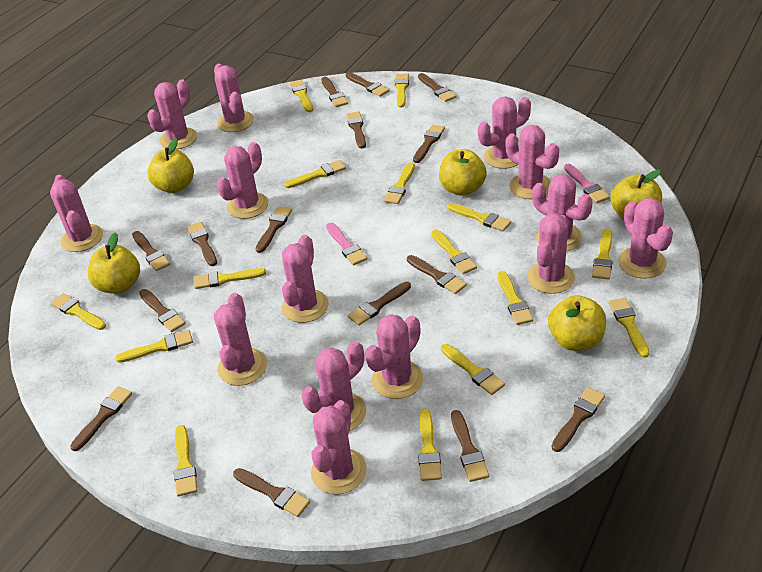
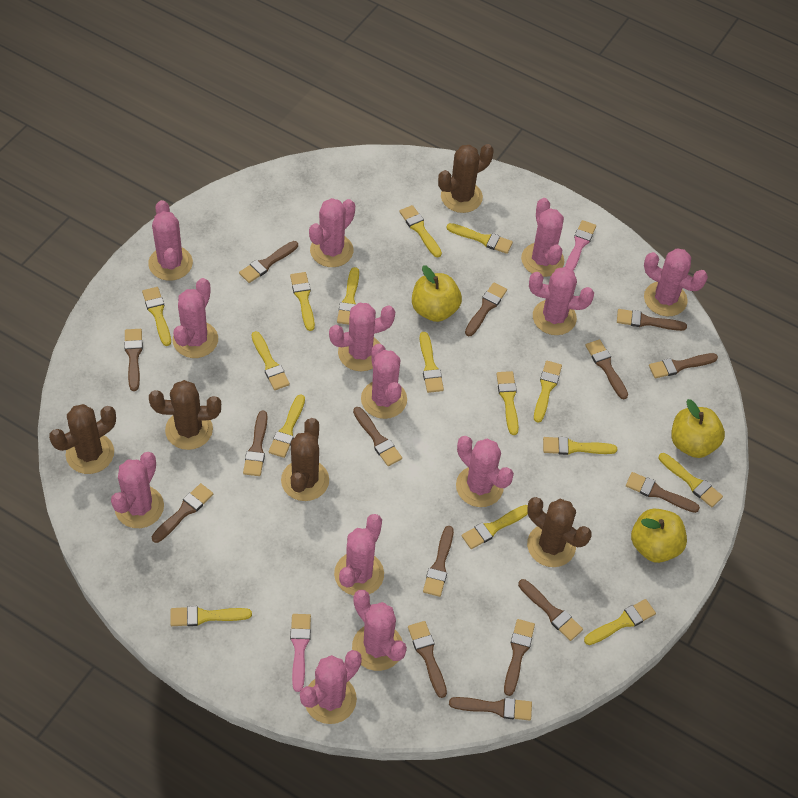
brown cactus: none = 0 -> [49,404,116,474] [149,380,221,450] [281,418,329,501] [438,144,494,213] [527,497,592,567] = 5
pink cactus: [50,175,103,252] [147,79,197,149] [214,64,254,132] [214,293,267,386] [217,142,268,219] [282,235,329,323] [301,341,366,431] [311,400,367,494] [365,314,423,399] [478,96,531,169] [506,125,559,199] [527,213,575,294] [532,174,592,252] [618,198,673,279] = 14 -> [111,452,164,528] [148,200,193,281] [173,278,218,358] [300,650,362,724] [309,198,355,267] [329,303,395,371] [334,514,384,596] [352,590,407,671] [361,344,407,419] [456,436,514,507] [521,198,564,277] [529,267,594,335] [644,248,708,316] = 13
yellow apple: [88,232,140,294] [147,138,194,193] [439,149,487,196] [548,295,606,351] [611,170,662,220] = 5 -> [412,265,462,322] [631,508,687,563] [671,399,725,458] = 3

